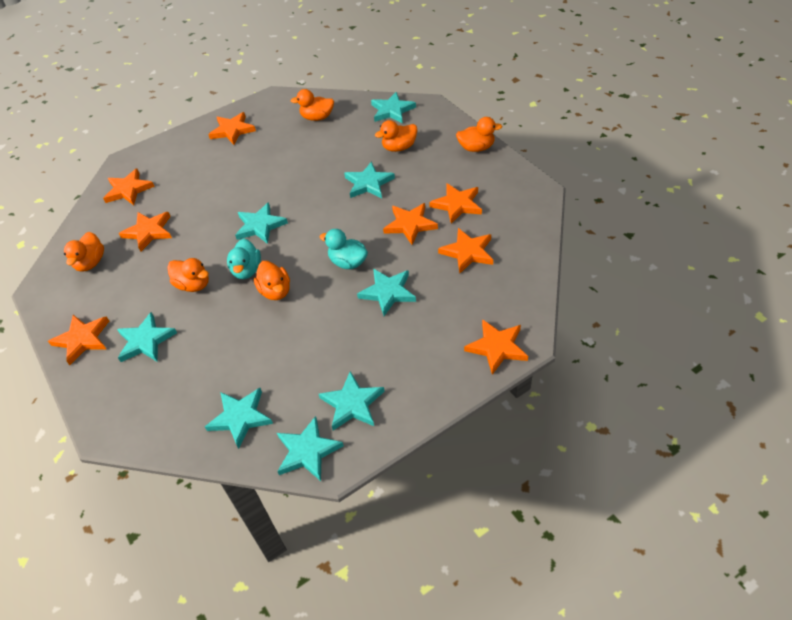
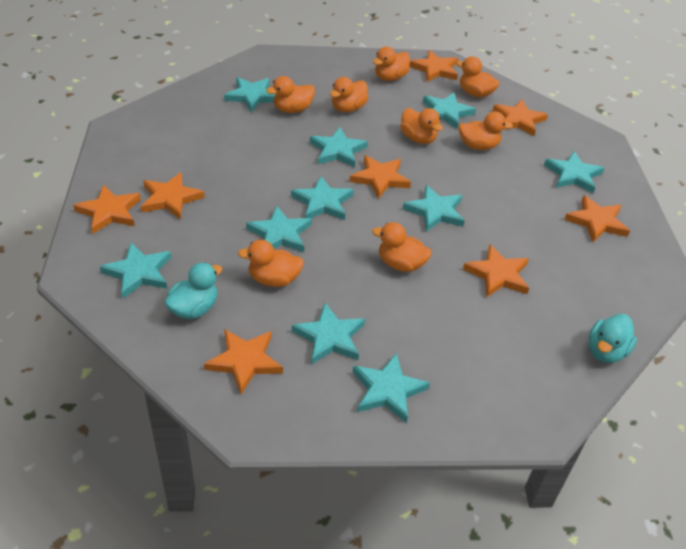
orange duck: [64,232,104,271] [167,258,209,292] [254,261,290,300] [291,89,334,121] [375,120,417,152] [456,117,502,152] = 6 -> [238,240,304,287] [266,76,315,113] [330,77,368,112] [372,222,432,272] [373,46,410,81] [400,108,443,144] [456,56,500,98] [458,112,513,150] = 8
turquoise star: [117,312,177,362] [205,388,273,449] [235,202,288,244] [277,416,344,481] [319,371,385,430] [344,161,395,198] [357,269,416,316] [371,92,416,123] = 8 -> [100,243,171,299] [224,77,276,113] [246,206,312,252] [291,176,354,220] [292,303,365,364] [310,128,368,168] [353,353,430,423] [403,185,465,232] [423,93,476,129] [544,151,604,193] = 10

